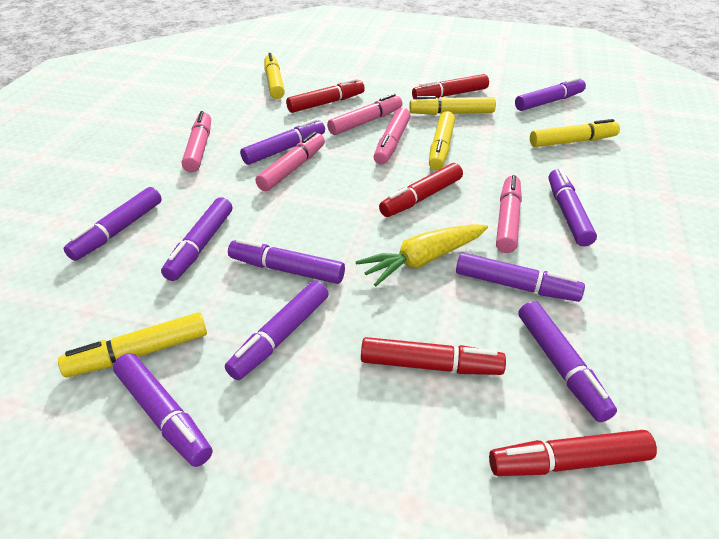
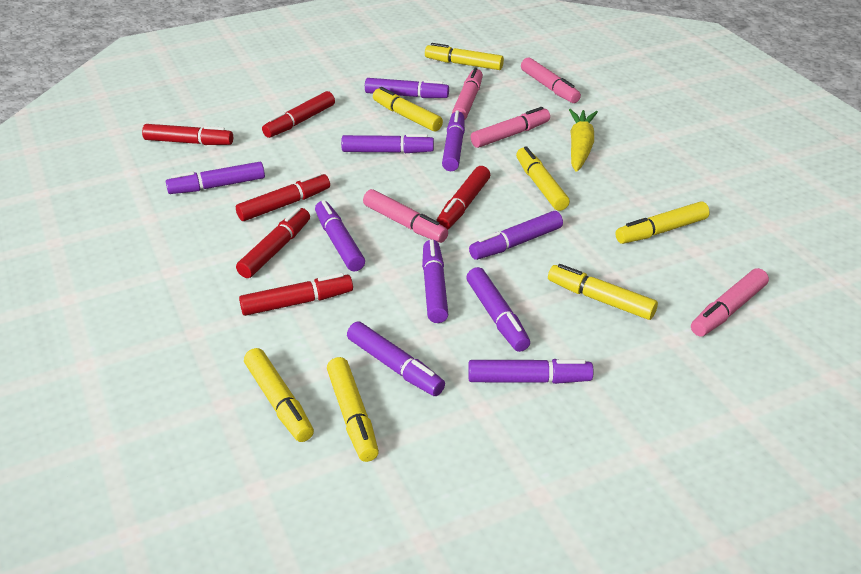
red marker: [286,78,365,113] [361,337,506,375] [379,163,463,217] [412,74,489,99] [489,430,657,476] = 5 -> [142,124,233,145] [236,173,330,221] [236,207,310,278] [239,273,353,316] [262,91,335,138] [436,166,490,230] = 6
yellow marker: [58,312,207,377] [265,53,285,99] [409,96,496,115] [429,111,455,170] [530,119,620,147] = 5 -> [244,348,314,442] [327,357,379,462] [373,87,443,131] [425,43,504,70] [516,146,570,211] [548,264,658,320] [616,202,710,244] = 7

